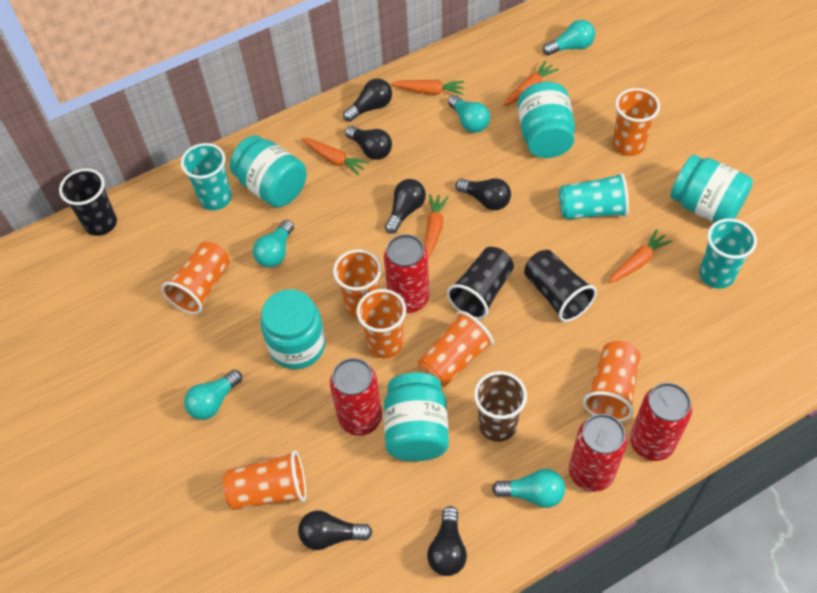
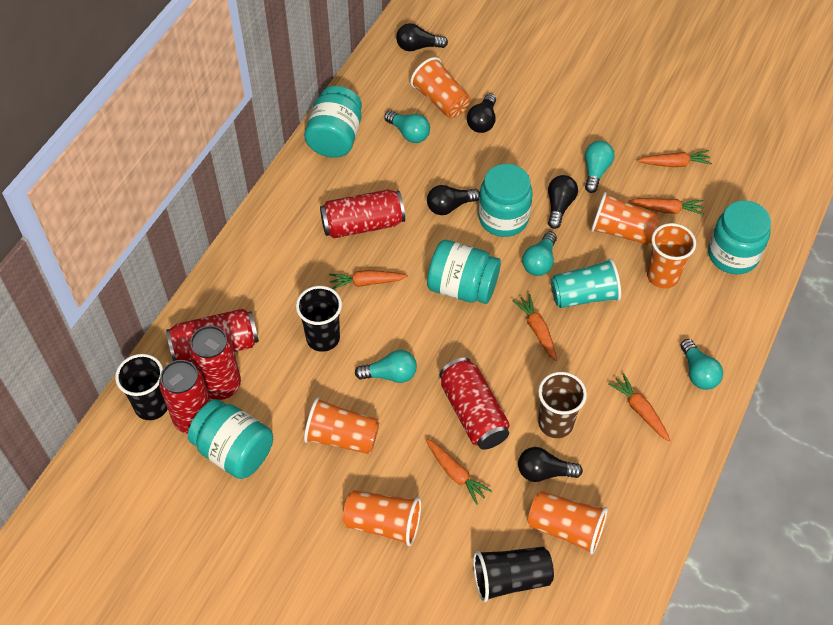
black light bulb: [298,511,373,550] [343,79,392,122] [345,126,392,160] [385,179,426,234] [427,506,467,576] [455,178,511,210] = 6 -> [396,23,448,51] [427,185,480,215] [467,93,496,133] [518,447,583,482] [548,175,578,229] = 5
orange carrot: [301,138,369,176] [391,80,465,95] [424,194,449,259] [503,61,559,106] [608,229,672,284] = 5 -> [329,270,408,289] [425,438,492,505] [512,294,557,361] [608,374,670,441] [628,198,704,215] [637,150,712,167] = 6
orange cup: [161,242,230,314] [223,450,306,510] [333,249,382,318] [357,289,406,359] [418,311,494,387] [583,341,641,422] [613,88,660,156] = 7 -> [304,397,379,454] [343,490,421,546] [410,57,470,118] [528,491,608,555] [591,192,660,245] [647,223,696,289] = 6
red can: [330,358,382,436] [384,234,429,313] [569,414,627,492] [630,383,692,461] = 4 -> [159,360,210,434] [166,309,259,362] [189,326,241,400] [320,190,405,238] [439,357,510,450] = 5
turquoise cup: [181,143,232,210] [559,173,629,219] [699,218,757,289] = 3 -> [551,258,621,308] = 1

